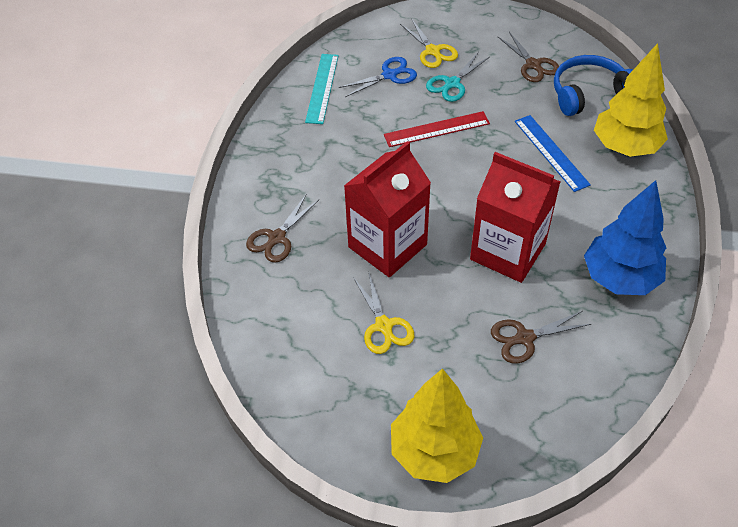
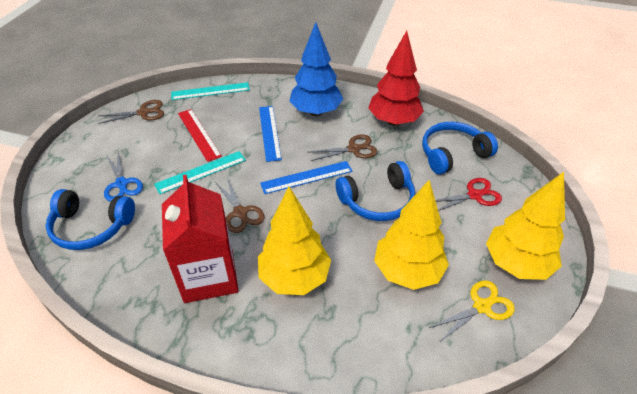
blue headphones: [554,55,633,116] = 1 -> [46,189,135,250] [336,161,415,221] [422,122,498,174] = 3
blue ruler: [515,115,591,192] = 1 -> [259,106,282,162] [260,161,353,194] = 2
red carton: [344,141,431,277] [470,152,560,283] = 2 -> [162,175,238,303] = 1
red scissors: none = 0 -> [435,178,502,211] = 1
red tree: none = 0 -> [368,31,424,126] = 1
turquoise ruler: [305,54,339,124] = 1 -> [154,151,246,194] [171,82,250,100] = 2
turquoise scissors: [426,52,490,102] = 1 -> none = 0
yellow scissors: [353,273,414,354] [400,20,458,68] = 2 -> [429,280,515,341] = 1
yellow tree: [391,368,483,483] [594,43,668,157] = 2 -> [258,187,331,295] [374,180,449,290] [486,172,565,280] = 3

